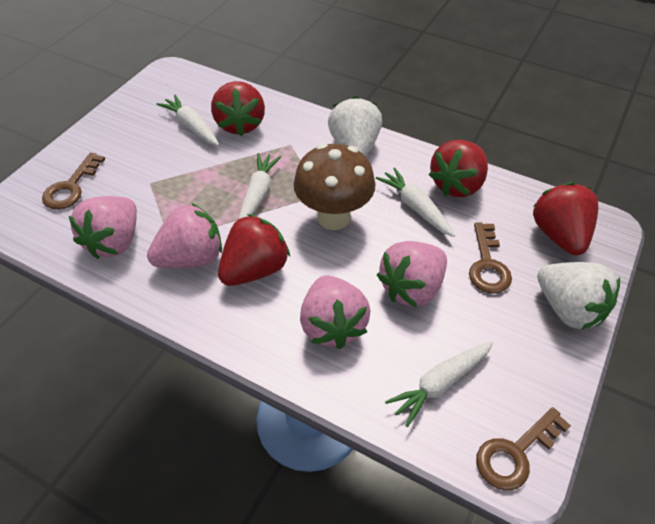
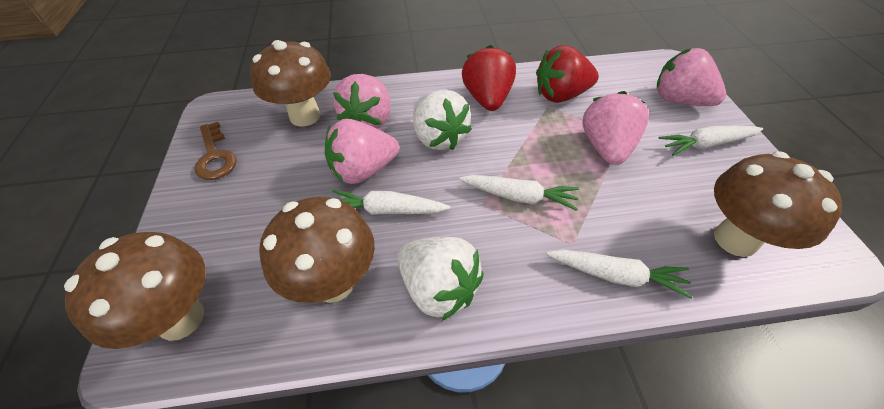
brown key: [42,153,105,209] [469,222,512,294] [476,407,571,490] = 3 -> [194,122,237,180] = 1
brown mushroom: [294,143,376,230] = 1 -> [64,232,206,349] [250,40,331,127] [259,197,375,303] [714,151,842,257] = 4
red strawberry: [211,81,265,136] [218,214,290,286] [429,140,488,197] [533,182,598,256] = 4 -> [462,45,516,111] [536,45,599,103] = 2

